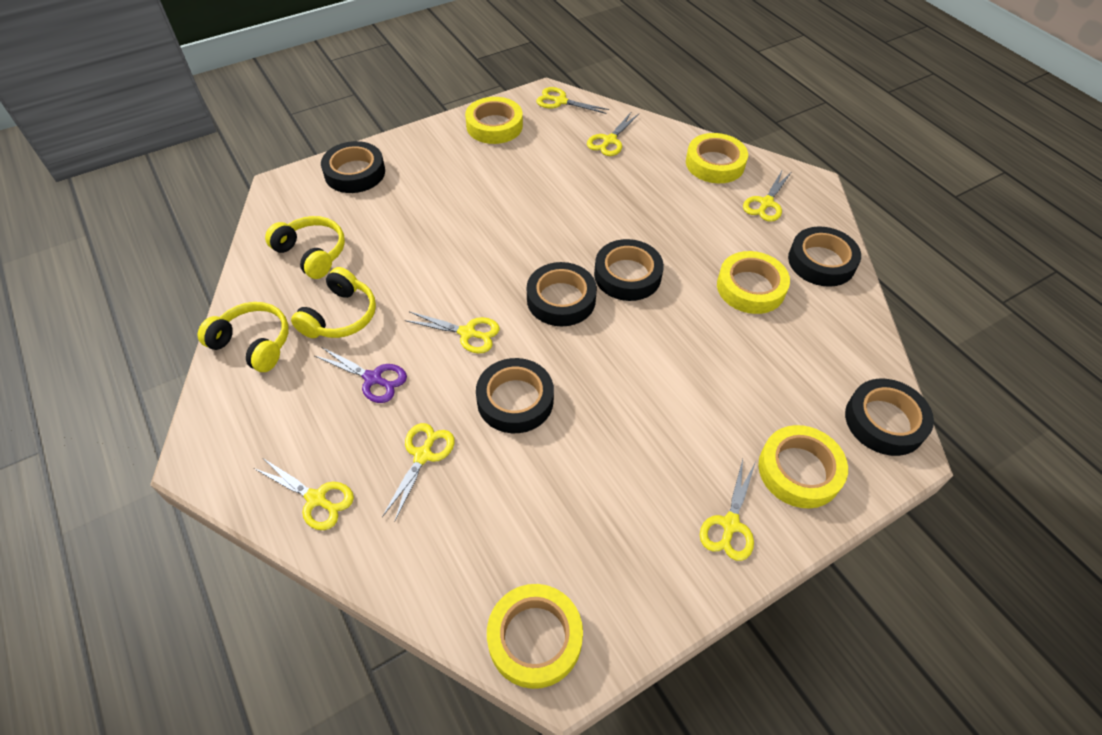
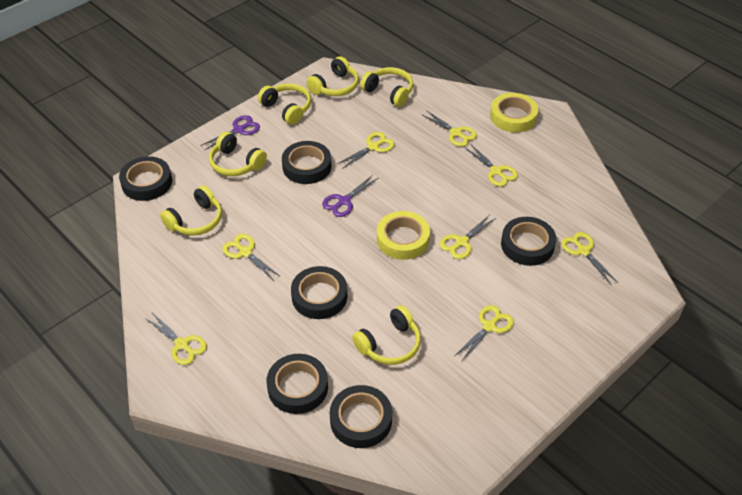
purple scissors: [315,347,407,403] = 1 -> [200,115,260,151] [322,175,378,217] = 2
yellow headphones: [198,302,289,372] [265,216,345,279] [291,267,376,338] = 3 -> [160,186,222,236] [209,132,267,176] [258,83,311,125] [306,56,359,96] [352,305,421,365] [360,67,413,107] = 6
yellow scissors: [254,458,354,530] [382,423,455,522] [405,311,500,354] [536,87,609,114] [587,111,639,156] [700,459,755,561] [743,171,791,222] = 7 -> [145,313,207,365] [222,234,281,279] [337,132,395,169] [421,110,477,147] [439,215,496,259] [456,305,514,362] [465,145,518,187] [561,232,618,286] = 8
yellow tape: [465,97,523,144] [487,584,583,689] [686,133,748,183] [717,251,790,314] [758,425,848,508] = 5 -> [377,211,430,260] [490,93,538,133] = 2

